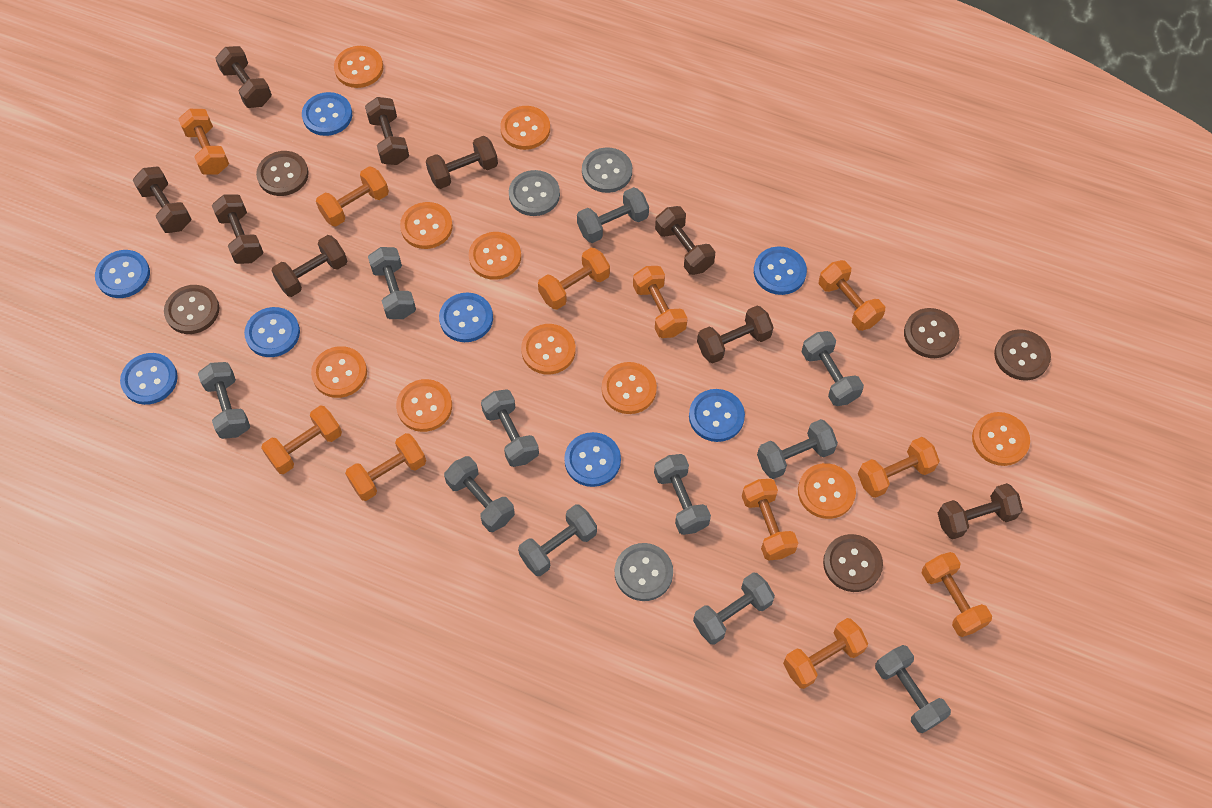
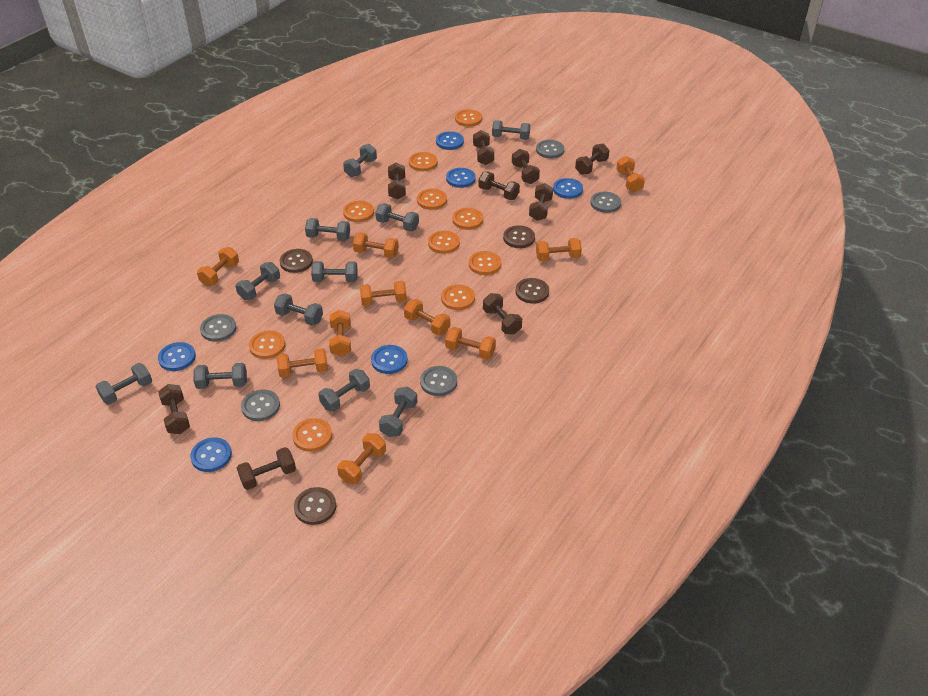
blue button: [95,250,150,298] [120,353,178,405] [244,307,300,357] [302,92,352,136] [439,292,493,342] [564,432,621,487] [689,389,745,442] [754,246,807,295] = 8 -> [158,342,196,371] [190,437,232,472] [371,345,408,374] [436,131,464,150] [446,168,476,188] [553,178,583,199] = 6
brown button: [164,285,219,334] [256,151,309,196] [823,534,883,592] [904,308,959,358] [994,329,1051,380] = 5 -> [280,249,313,273] [294,487,336,525] [503,225,535,248] [516,278,549,304] = 4
grey button: [509,170,560,216] [582,147,632,193] [615,543,673,601] = 3 -> [200,314,236,342] [241,389,280,421] [420,366,457,396] [536,140,564,159] [590,192,621,213] = 5
orange dumbbell: [178,109,229,175] [261,406,342,474] [316,166,389,227] [345,433,426,501] [538,247,610,310] [633,266,688,338] [742,479,798,561] [783,618,868,689] [819,260,885,331] [858,437,940,498] [922,552,992,637] = 11 -> [197,247,239,286] [277,348,328,378] [329,310,351,356] [337,433,386,484] [353,232,399,258] [360,281,407,306] [404,299,450,336] [445,327,496,360] [536,238,582,261] [616,156,645,192] = 10

